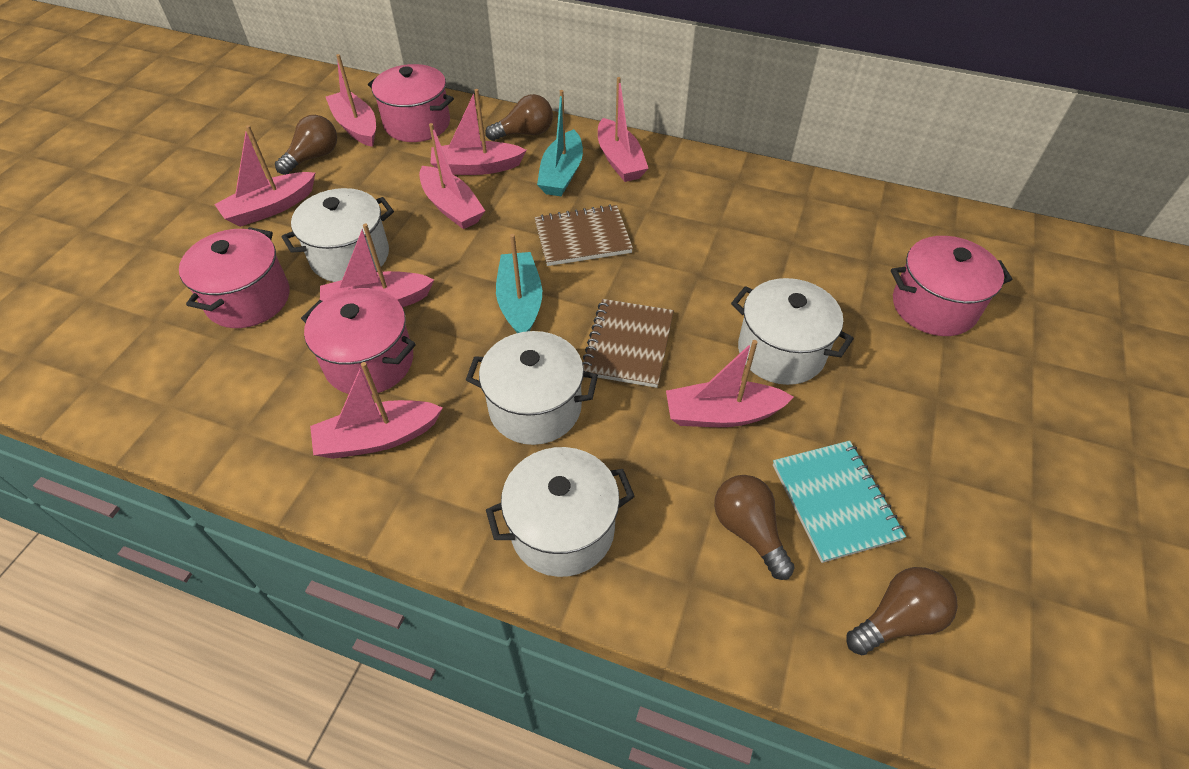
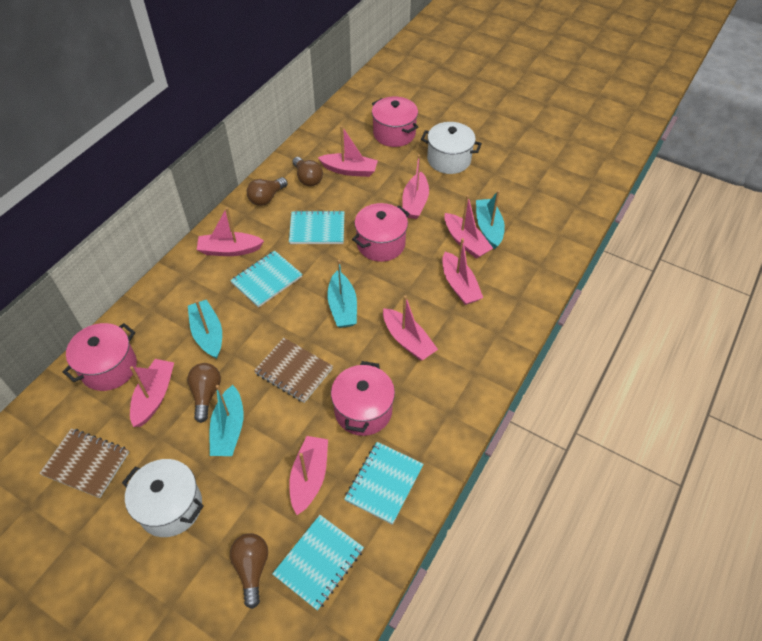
turquoise boat: [496,234,542,333] [537,90,583,196] = 2 -> [188,300,222,359] [209,385,244,456] [327,260,357,328] [476,190,505,249] = 4
turquoise notebook: [773,441,906,563] = 1 -> [230,251,302,308] [272,515,364,611] [289,210,344,244] [344,442,424,525] = 4
white pot: [282,188,394,282] [466,331,598,445] [486,447,635,577] [731,278,854,385] = 4 -> [122,459,204,537] [421,122,482,174] = 2

